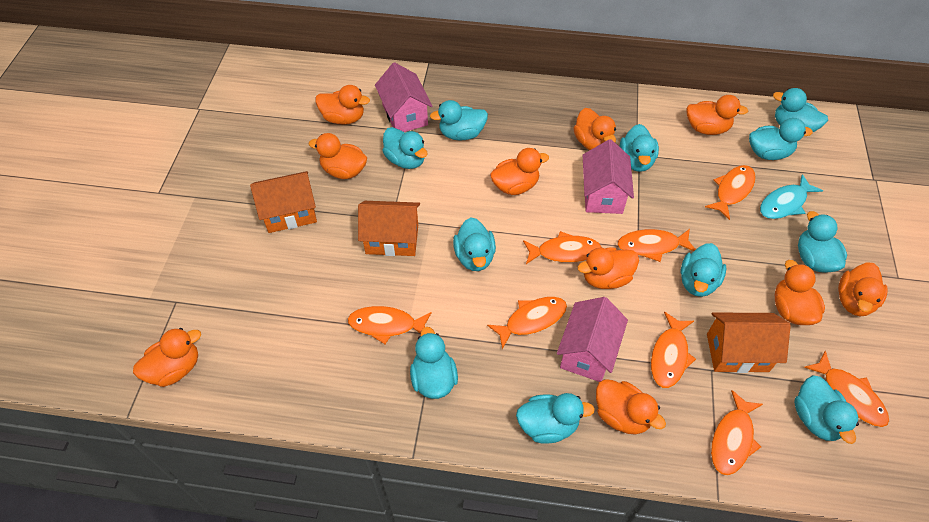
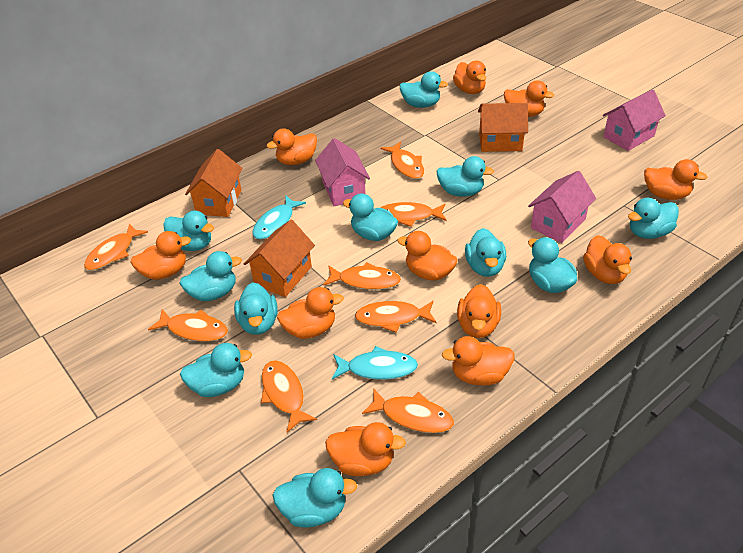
orange duck: [133,328,201,387] [308,133,367,179] [315,85,370,125] [490,148,549,195] [573,108,616,150] [578,247,639,289] [596,379,666,435] [686,95,748,135] [774,260,825,325] [838,263,888,317] = 10 -> [130,231,191,280] [266,128,317,165] [277,287,344,339] [325,422,406,476] [397,231,458,280] [442,336,515,385] [453,61,487,94] [457,284,501,338] [504,80,554,117] [583,235,632,284] [644,159,707,200] = 11
turquoise fish: [760,174,823,219] = 1 -> [252,196,306,240] [332,346,418,380] = 2

